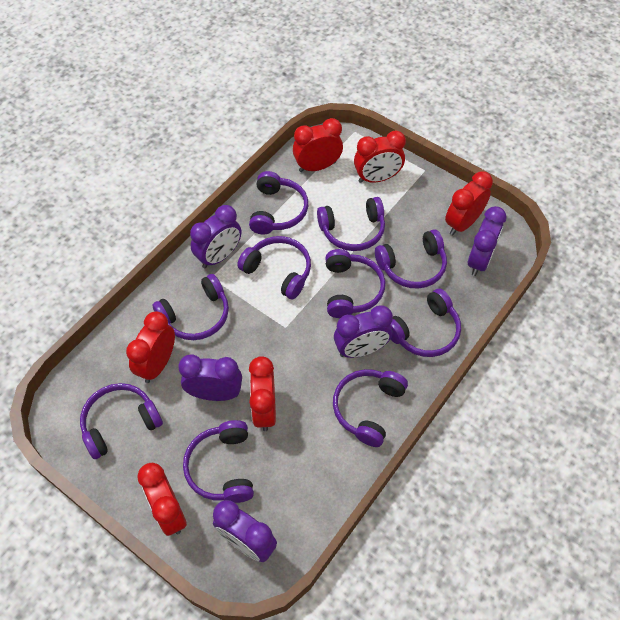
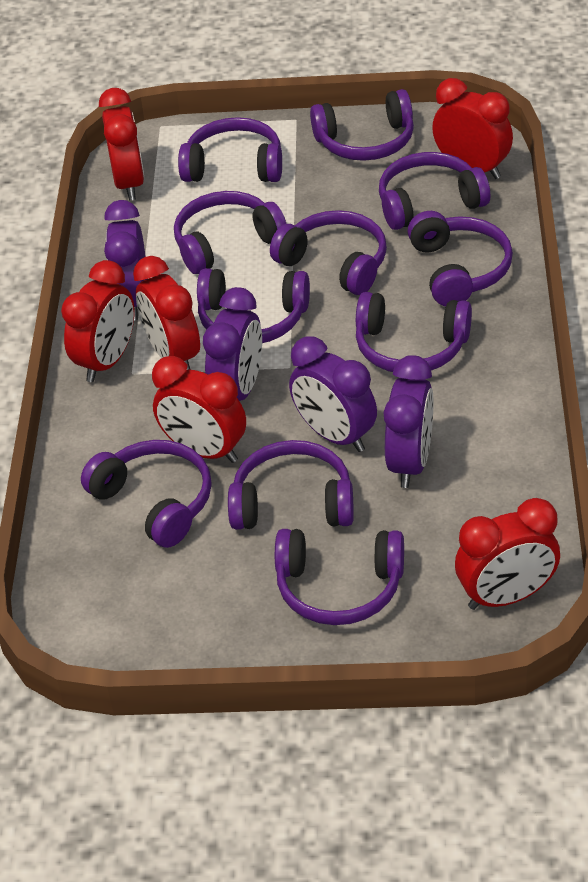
purple clock: [178,354,242,401] [190,205,241,268] [213,500,277,562] [334,305,393,358] [468,206,506,276] = 5 -> [104,200,147,320] [203,287,262,401] [289,336,377,452] [384,355,433,488] = 4
purple headphones: [80,383,163,459] [152,274,229,340] [183,420,254,503] [237,236,311,299] [249,171,308,235] [317,197,385,251] [325,249,385,318] [333,369,408,447] [375,229,447,289] [390,289,461,357] = 10 -> [81,440,212,548] [174,191,286,274] [178,117,282,182] [197,268,310,343] [228,440,354,530] [270,210,387,295] [275,529,404,625] [310,89,414,161] [356,292,472,372] [379,152,490,230] [407,211,513,306] = 11

